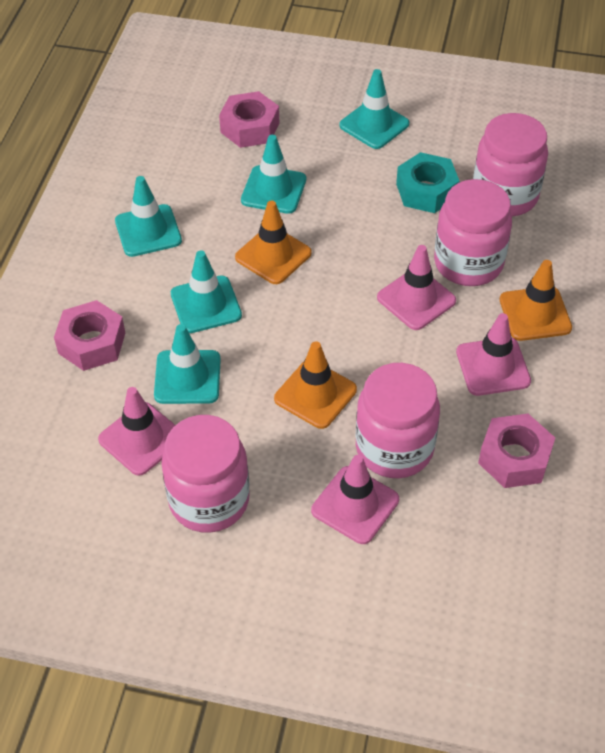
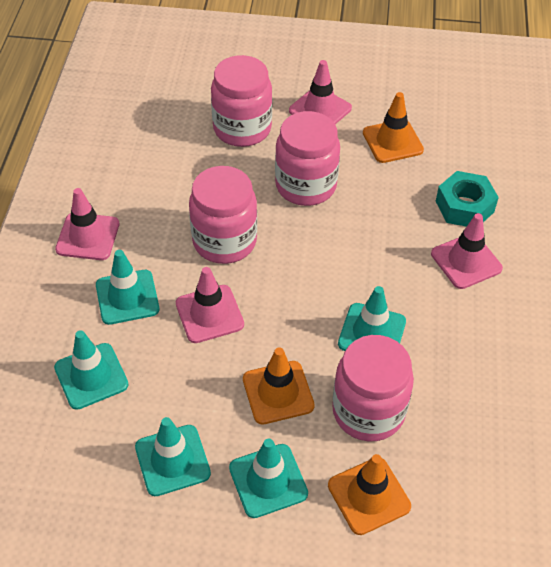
pink nut: [54,300,125,371] [219,91,279,148] [478,414,555,488] = 3 -> none = 0

